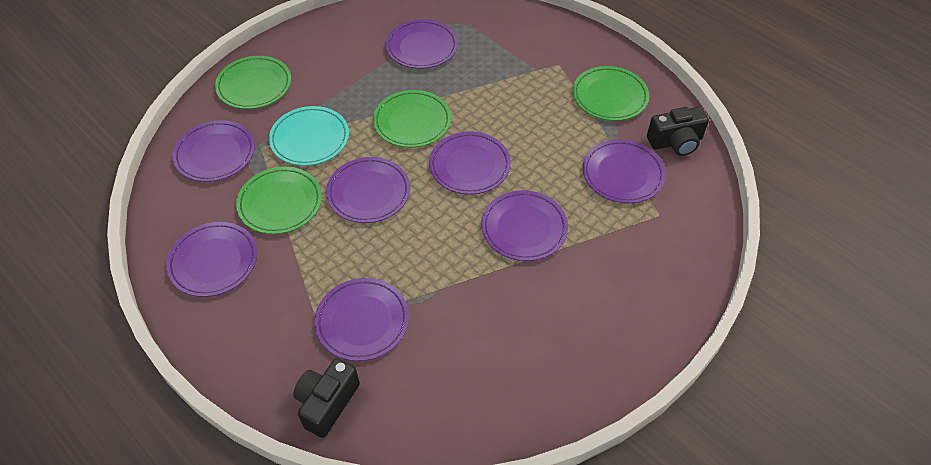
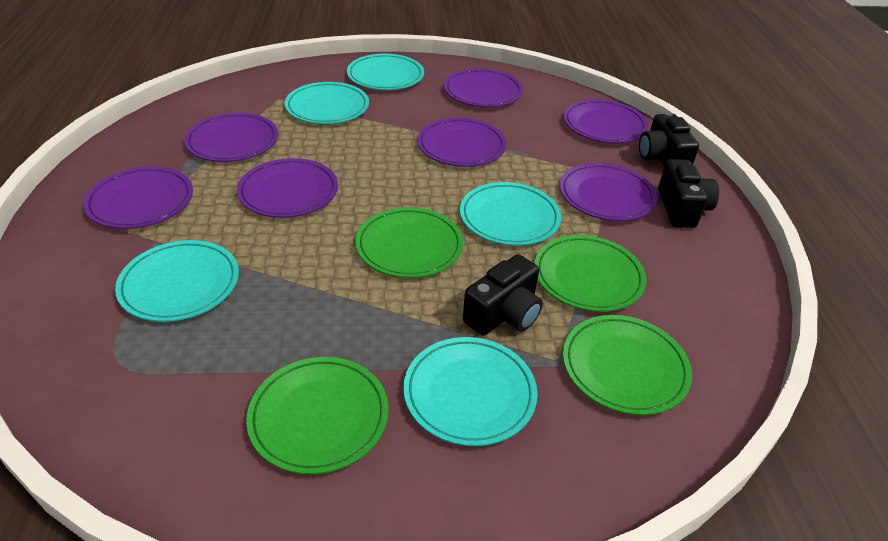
black camera: [293,358,360,438] [647,107,709,156] = 2 -> [463,254,543,336] [639,112,699,167] [658,159,719,228] = 3
purple plate: [166,222,257,297] [172,120,255,182] [314,278,409,361] [326,157,410,223] [386,19,458,69] [429,132,511,194] [481,190,568,261] [583,139,666,204] = 8 -> [83,166,193,229] [184,113,278,162] [237,158,338,218] [417,118,507,167] [444,68,523,107] [560,163,657,221] [564,99,648,143] = 7
turquoise plate: [269,106,349,166] = 1 -> [115,240,239,322] [285,82,369,124] [347,54,424,90] [403,337,538,446] [460,182,561,246] = 5

